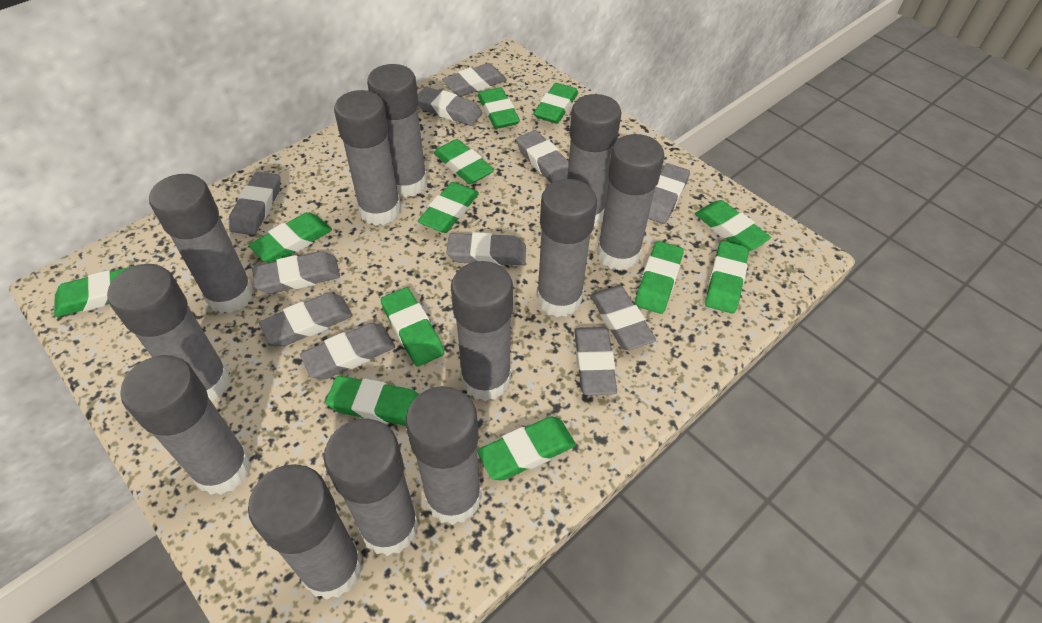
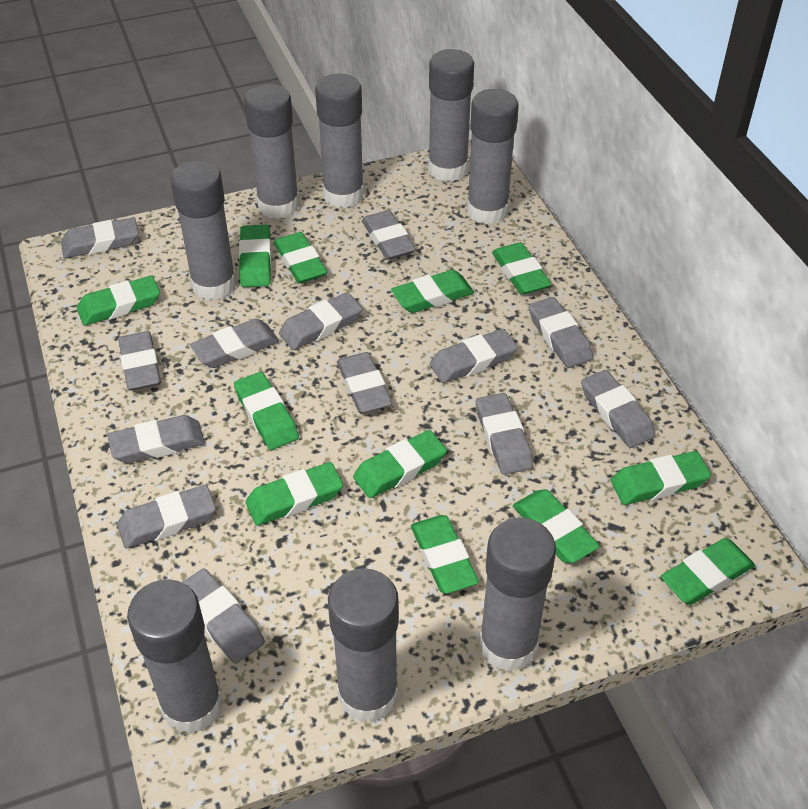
grey eraser: [229,172,281,235] [252,251,340,294] [259,293,353,347] [300,323,395,379] [418,87,482,126] [442,63,507,97] [446,232,526,266] [516,130,569,183] [574,327,617,395] [590,286,656,350] [648,163,690,224] = 11 -> [61,217,139,258] [107,415,205,463] [117,485,216,549] [118,331,161,390] [182,568,265,664] [190,319,279,368] [279,292,362,350] [337,352,392,413] [362,210,416,260] [430,329,518,383] [476,393,533,475] [529,297,593,368] [581,370,656,448] = 13
grey glue stick: [107,264,231,402] [121,355,252,495] [149,174,254,313] [248,464,362,600] [324,419,419,556] [334,90,401,226] [367,64,427,198] [405,386,482,525] [451,261,513,401] [537,179,597,317] [567,94,622,226] [597,134,664,270] = 12 -> [127,579,223,734] [170,160,237,300] [244,84,299,219] [315,74,364,208] [328,568,399,722] [428,49,474,182] [467,89,519,224] [479,518,556,671] = 8

